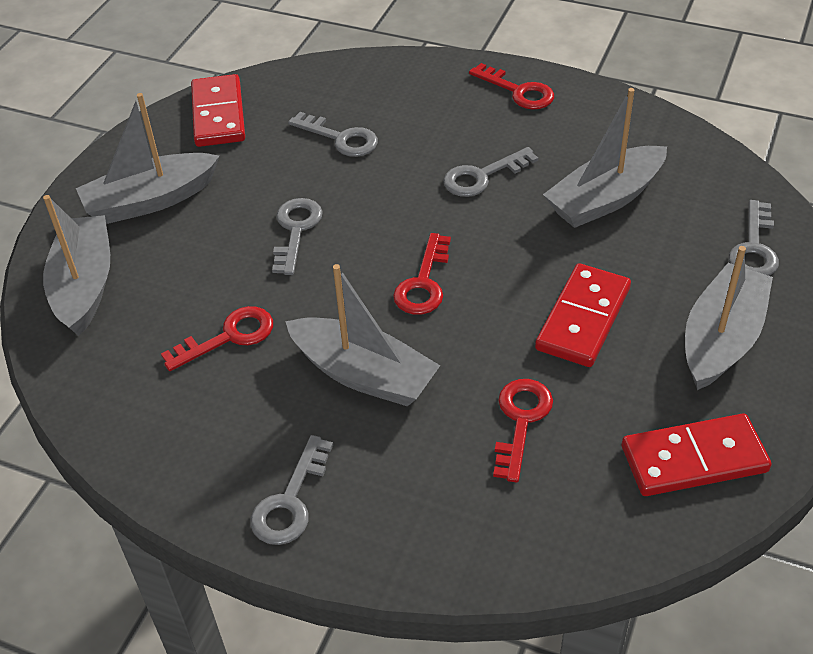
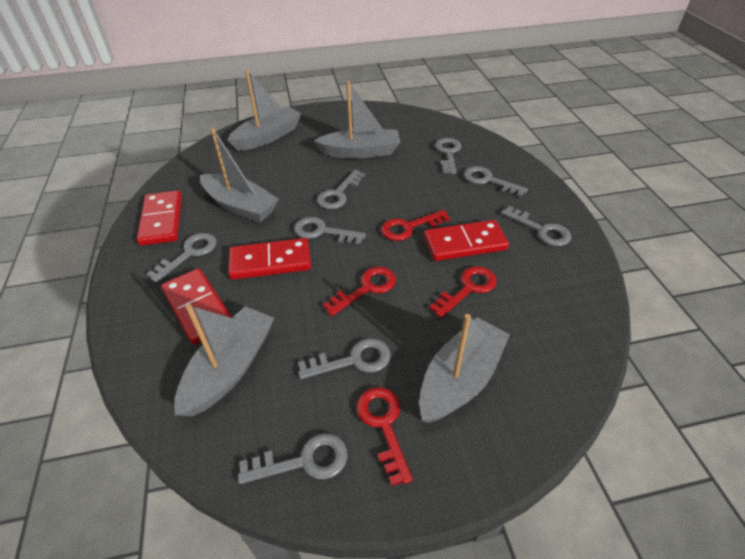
grey key: [250,435,333,545] [272,198,323,275] [288,112,378,157] [443,147,538,197] [729,200,779,276] = 5 -> [147,233,217,283] [238,433,348,484] [294,217,366,244] [298,338,391,379] [317,170,365,209] [435,138,461,174] [464,166,528,197] [501,206,571,246] = 8
red domino: [191,74,245,147] [535,263,631,367] [622,414,772,496] = 3 -> [137,190,182,246] [161,268,232,345] [228,238,311,280] [424,220,509,261] = 4

